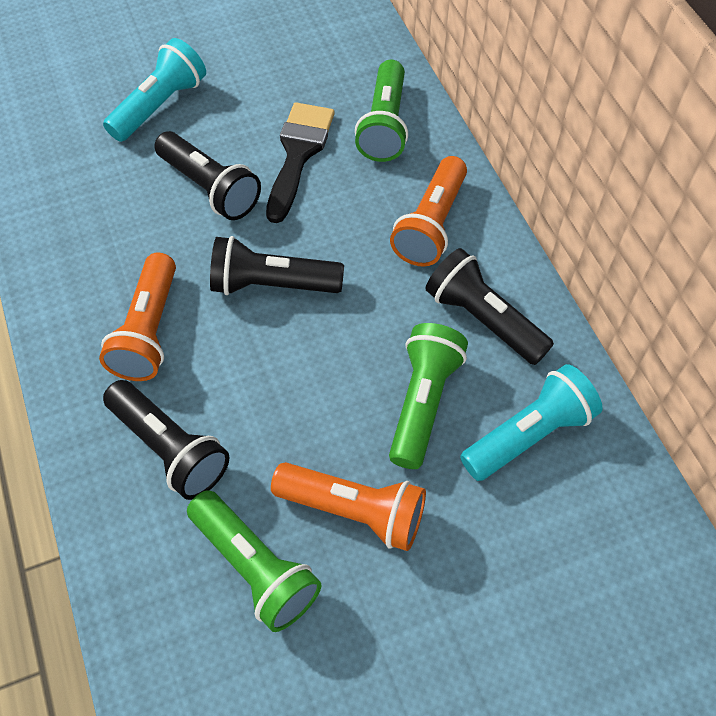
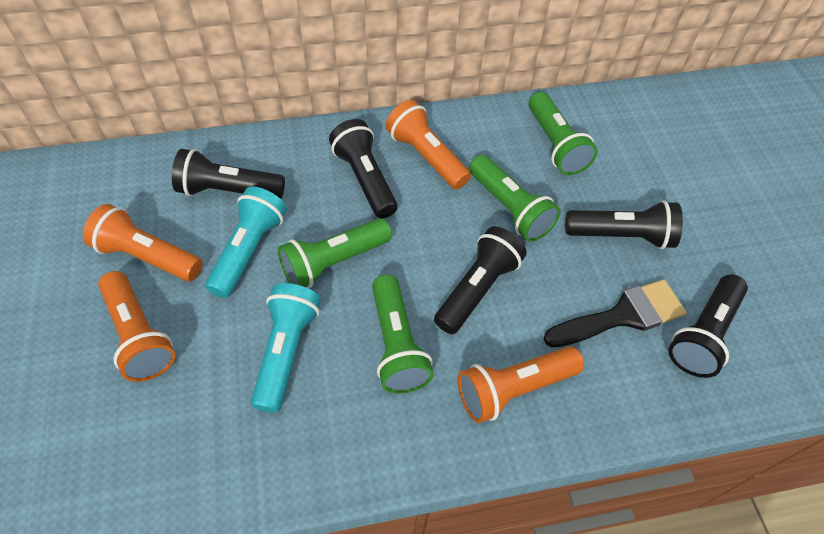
black flashlight: [103,380,229,500] [155,131,261,220] [210,236,344,295] [425,248,554,365] = 4 -> [172,149,285,199] [329,119,398,218] [434,226,527,334] [565,200,683,249] [668,274,748,378] = 5
green flashlight: [187,490,321,632] [355,60,408,162] [389,323,468,469] = 3 -> [278,218,392,288] [372,274,434,394] [469,155,560,242] [528,92,598,175] = 4
orange flashlight: [99,253,176,381] [271,462,426,551] [390,156,467,266] = 3 -> [83,204,203,281] [98,271,175,382] [385,100,471,189] [458,346,584,423] = 4

